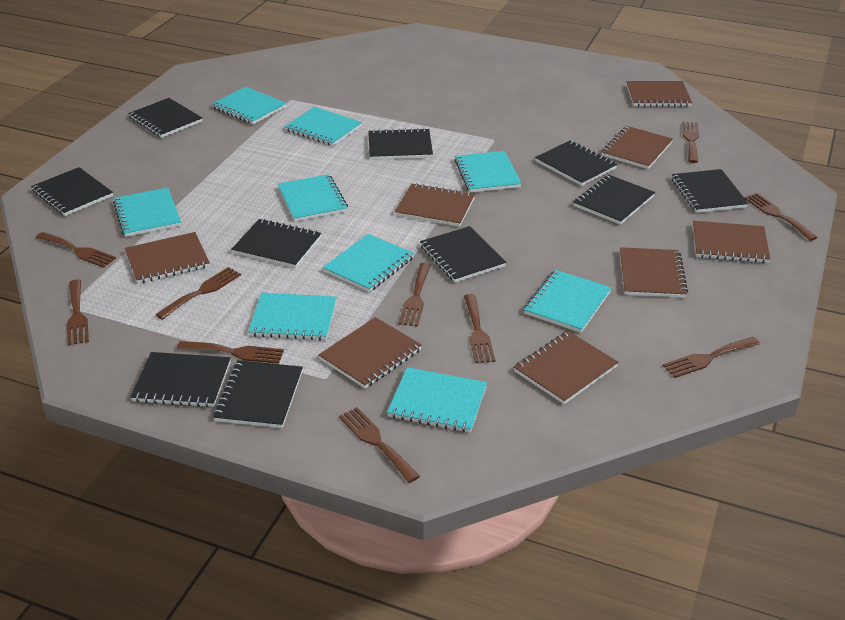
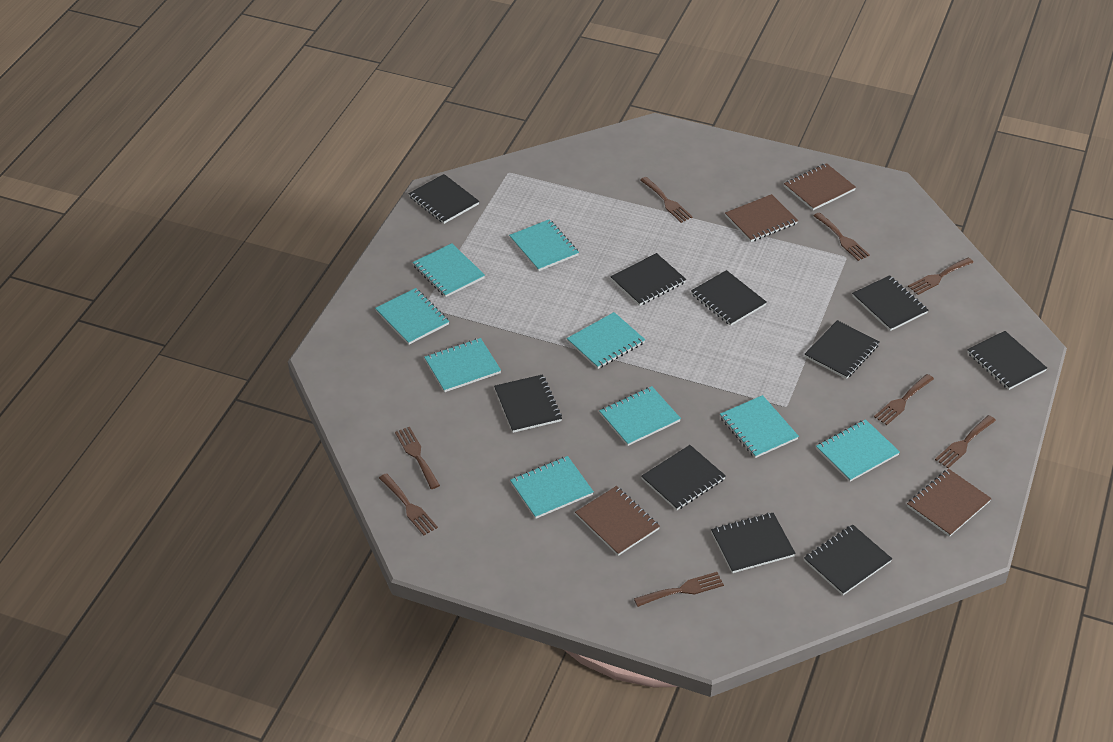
brown fork: [36,232,116,268] [67,279,89,345] [155,267,241,320] [177,341,284,364] [339,407,420,483] [398,263,431,327] [464,294,495,363] [663,337,760,378] [682,121,699,163] [744,193,818,241] = 10 -> [379,473,438,535] [395,427,440,489] [634,572,724,607] [640,177,693,223] [814,212,870,261] [874,374,934,425] [908,257,974,295] [935,415,996,468] = 8
brown notebook: [125,232,210,284] [318,317,422,389] [395,183,475,227] [514,331,619,404] [602,126,673,169] [620,247,688,298] [627,81,692,107] [693,221,770,263] = 8 -> [575,486,660,556] [725,194,798,242] [784,163,856,210] [907,469,992,537] = 4

